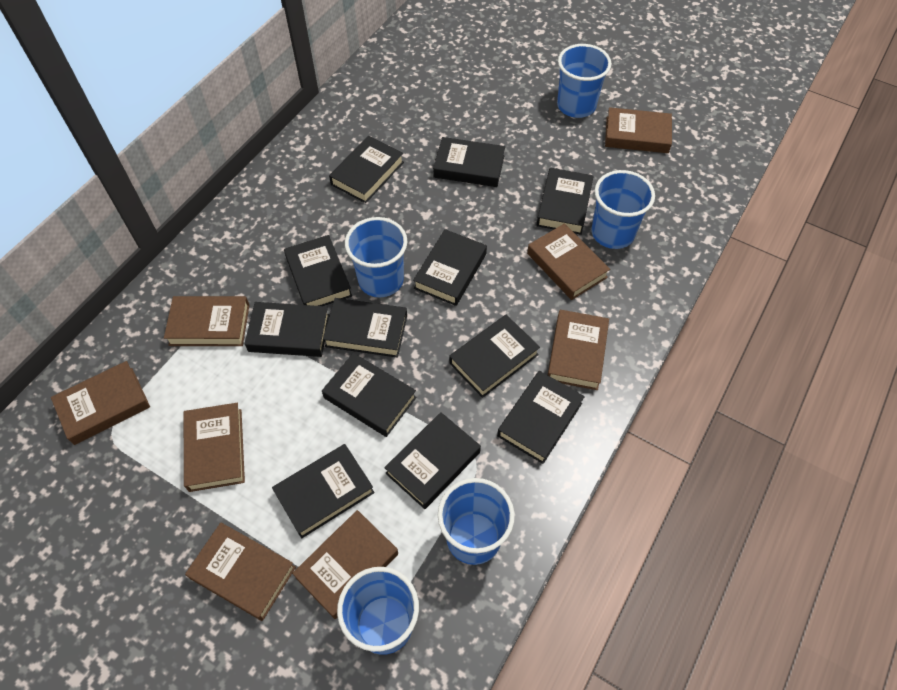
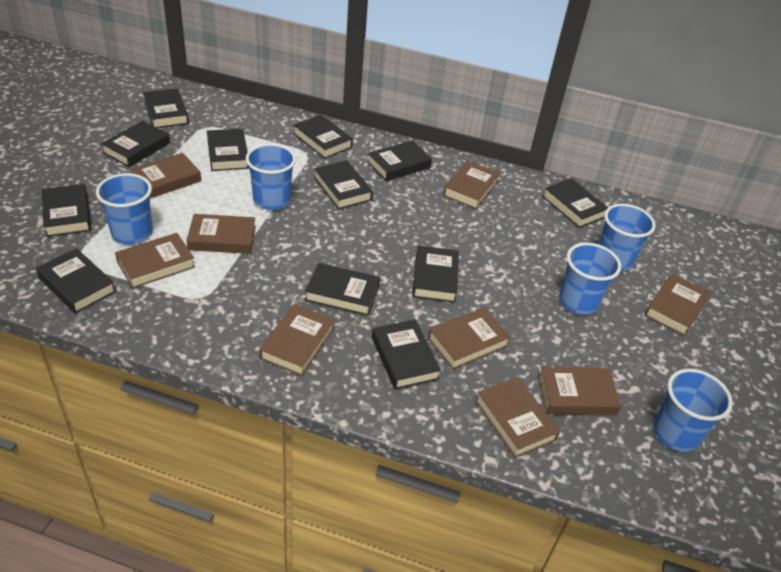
brown book: [51,361,150,445] [164,296,249,346] [184,403,245,492] [185,522,296,621] [292,510,398,619] [527,223,610,300] [548,310,609,390] [605,107,672,153] = 8 -> [115,233,195,289] [130,153,201,198] [186,214,256,254] [259,304,335,376] [428,308,511,370] [443,161,500,209] [475,377,560,458] [538,367,621,415] [645,274,711,336] = 9

